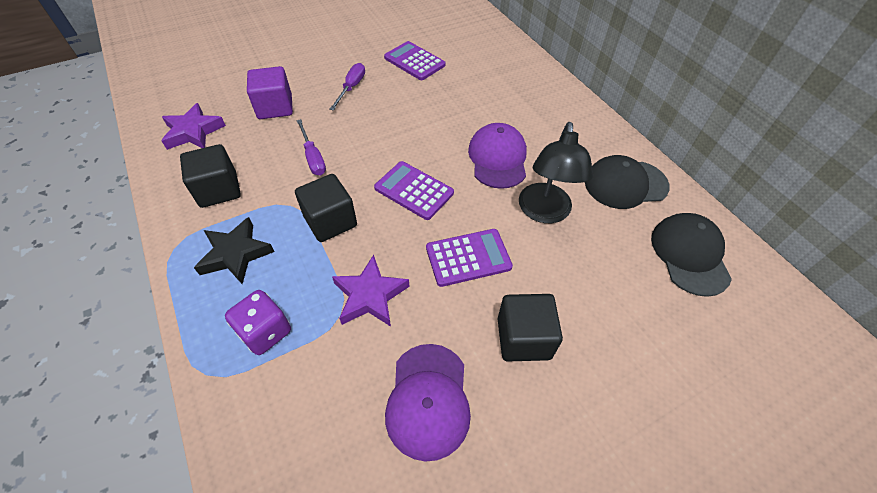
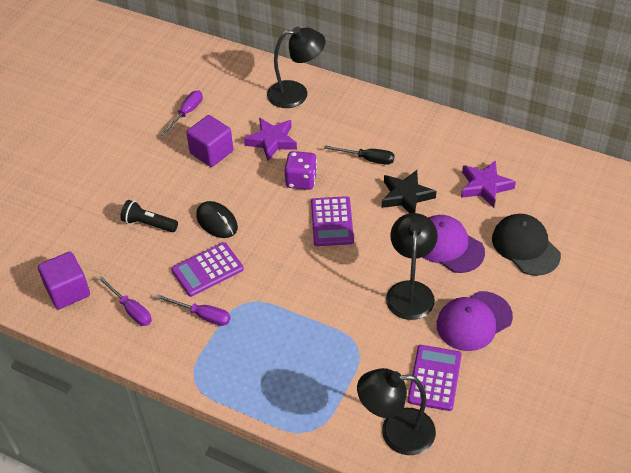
black cap: [585,155,670,209] [651,213,732,297] = 2 -> [492,214,561,276] = 1
black cube: [180,144,241,208] [295,174,357,242] [498,294,563,362] = 3 -> none = 0
black flashlight: none = 0 -> [120,200,178,232] = 1
black lamp: [519,122,593,223] = 1 -> [267,27,326,108] [357,368,436,455] [386,213,438,320] = 3
black mouse: none = 0 -> [196,201,238,238] = 1
black screwdriver: none = 0 -> [324,145,395,165] = 1
purple cube: [247,66,293,119] = 1 -> [38,252,90,309] [186,115,233,167] = 2
purple screwdriver: [297,119,326,175] [329,63,365,111] = 2 -> [97,276,152,326] [156,294,231,326] [161,90,203,136] = 3

